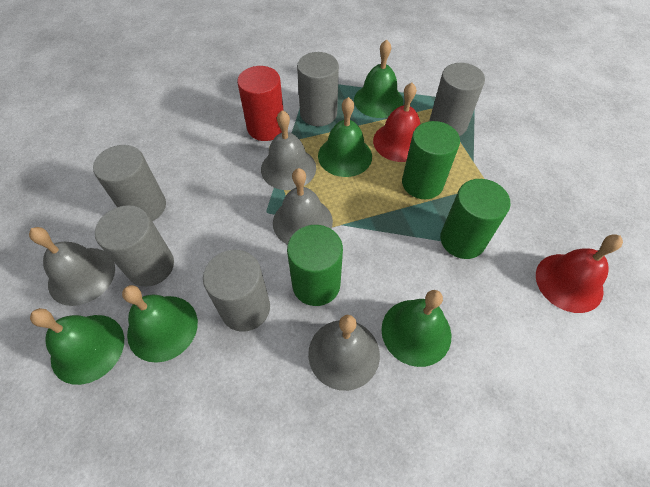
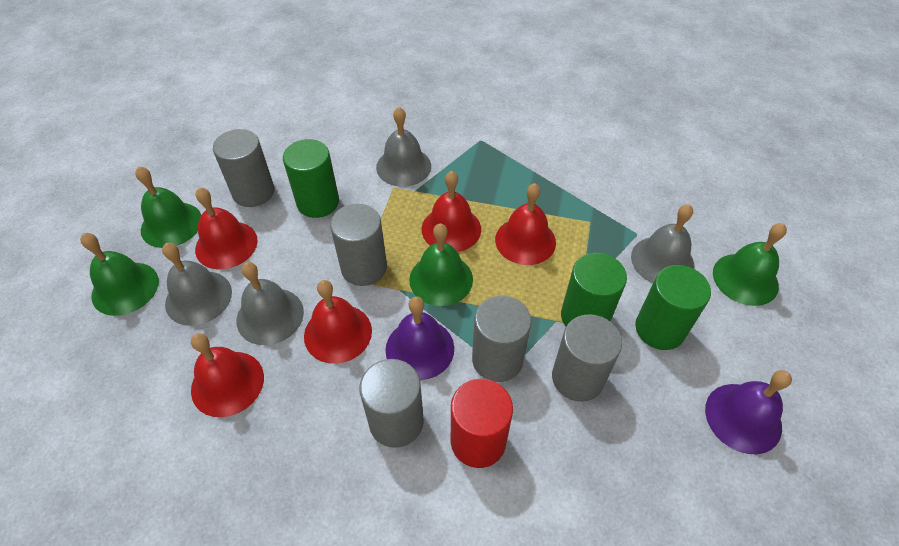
green bell: [30,308,124,385] [122,285,198,363] [318,97,372,177] [354,40,403,118] [381,290,451,367] = 5 -> [80,233,159,316] [135,166,201,248] [409,223,473,306] [713,223,787,306] = 4
purple bell: none = 0 -> [385,296,454,380] [705,370,792,454] = 2
red bell: [373,83,420,162] [536,234,623,313] = 2 -> [191,333,264,417] [195,187,258,269] [304,280,372,364] [422,171,481,252] [495,183,556,265] = 5

